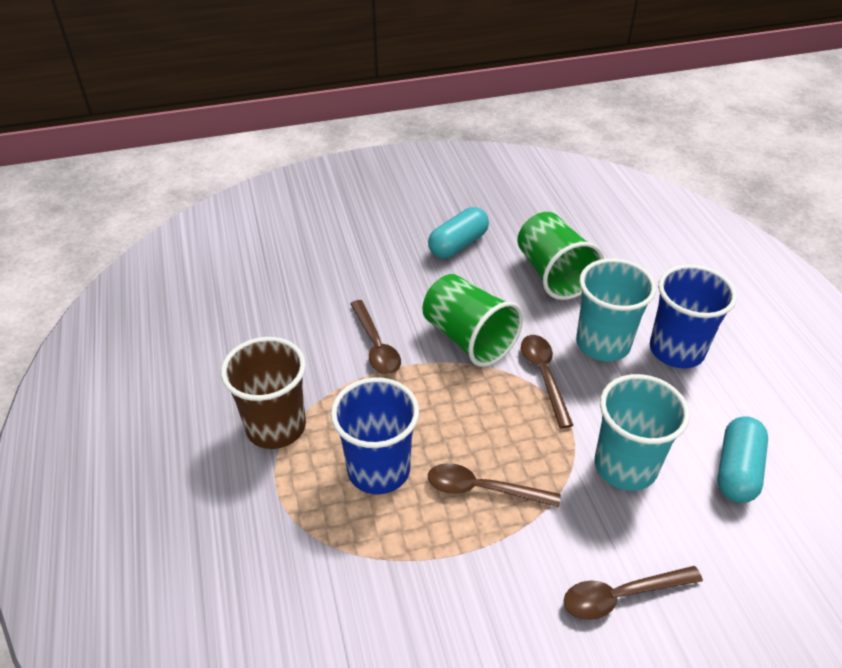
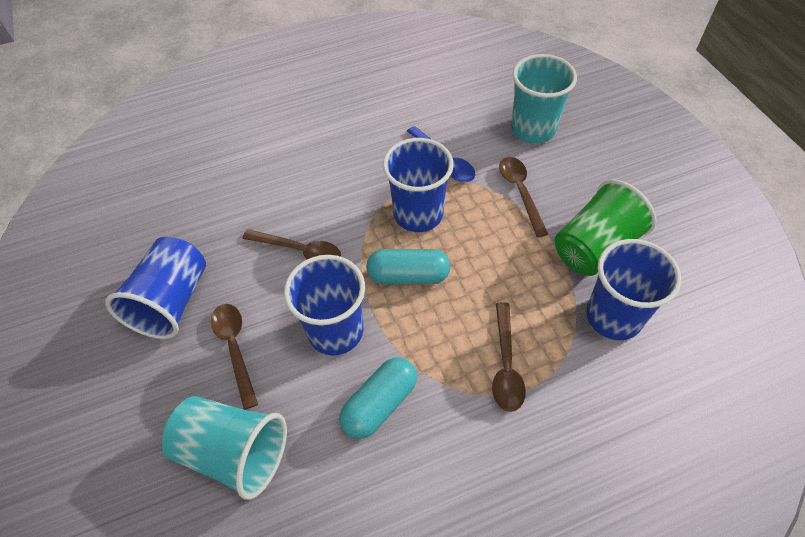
blue cup: [331,377,419,494] [650,265,737,368] = 2 -> [105,237,206,339] [284,255,365,355] [383,138,454,232] [586,239,681,340] = 4
blue spoon: none = 0 -> [407,126,475,182] = 1
brown cup: [221,337,306,449] = 1 -> none = 0
green cup: [422,274,523,367] [517,212,604,300] = 2 -> [555,179,656,276] = 1

